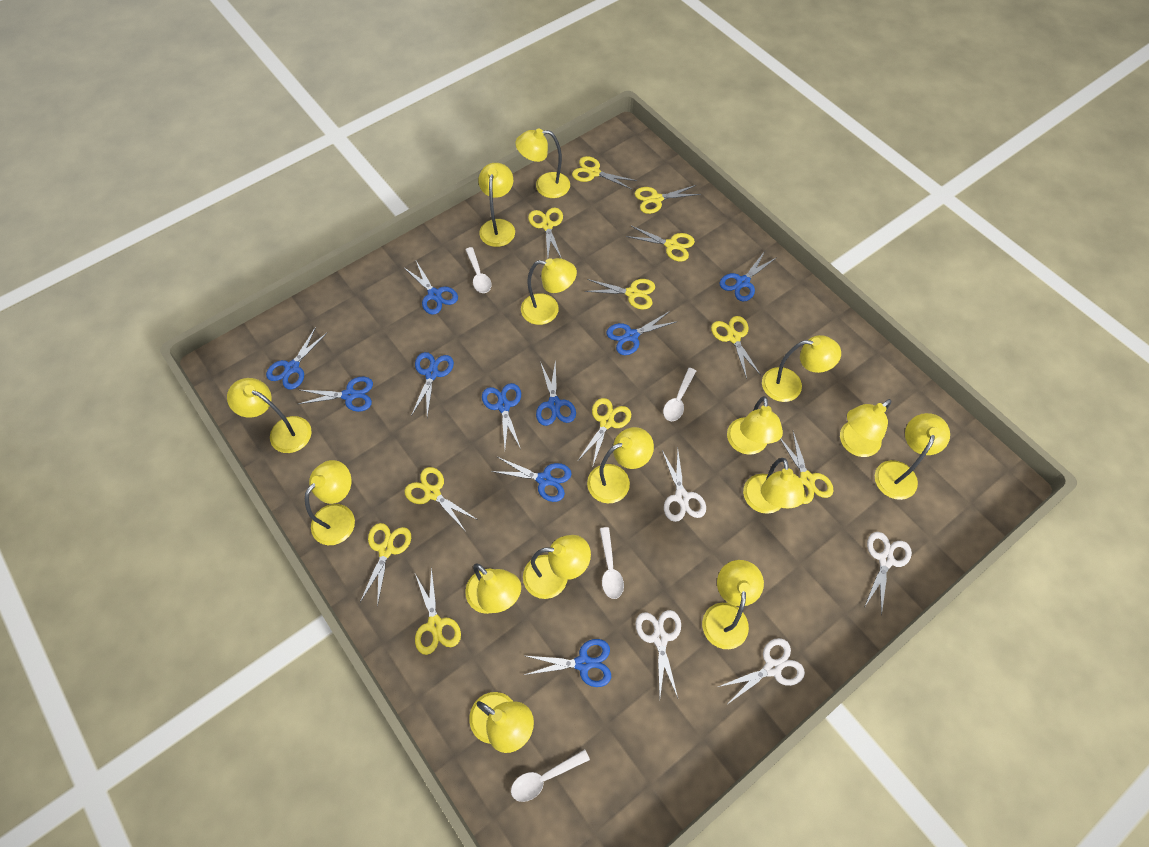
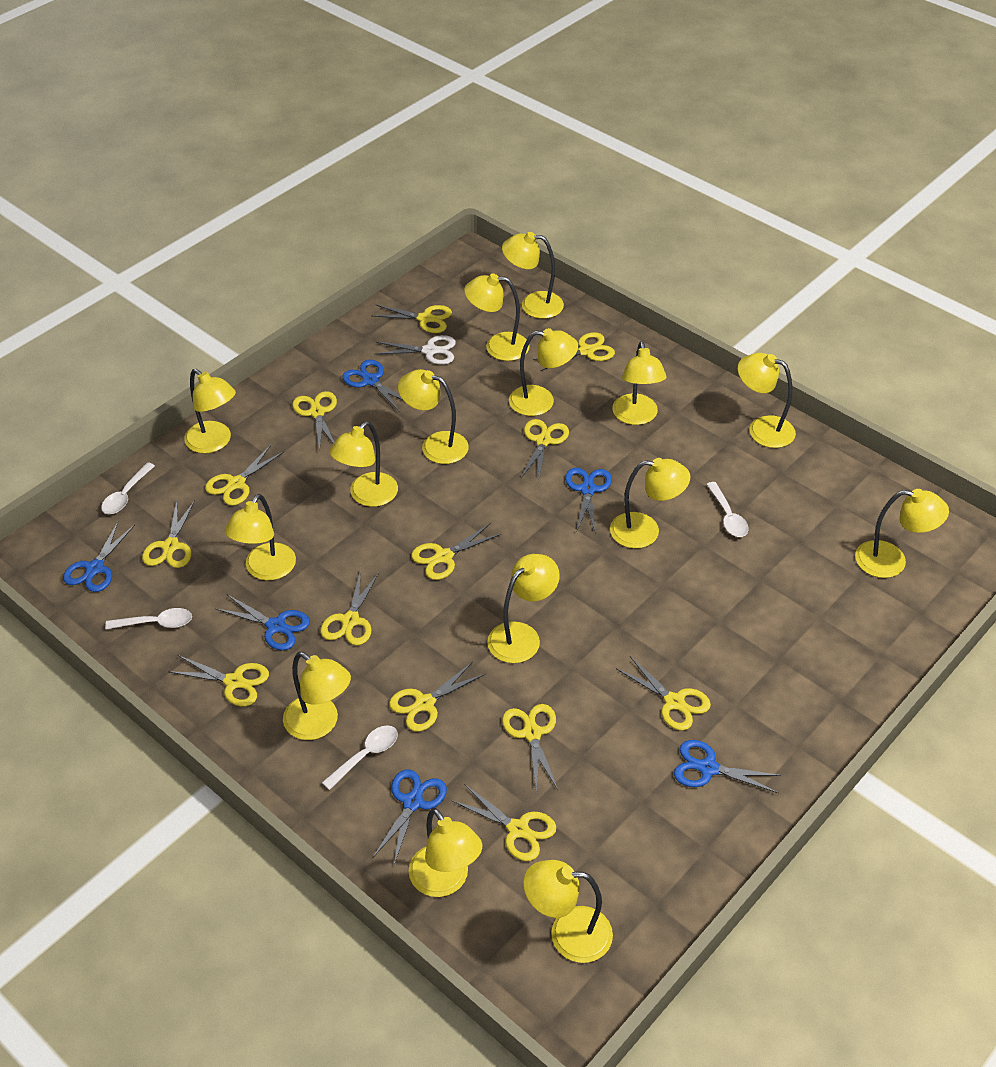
blue scissors: [266,327,328,389] [299,377,373,412] [404,261,458,315] [411,352,454,417] [482,383,521,449] [491,457,572,502] [524,639,611,687] [536,359,576,426] [607,311,678,355] [720,251,777,301] = 10 -> [63,522,135,592] [216,594,310,650] [342,360,404,412] [373,769,447,865] [565,468,612,534] [674,740,782,793] = 6
white scissors: [635,610,681,698] [662,450,706,522] [718,638,805,704] [864,532,912,615] = 4 -> [375,335,456,365] = 1
yellow scissors: [360,523,411,606] [405,467,478,532] [415,567,461,655] [528,208,563,259] [572,156,637,189] [579,398,631,468] [584,279,655,309] [626,226,695,262] [635,185,701,214] [711,316,761,379] [780,432,834,504] = 11 -> [142,500,195,568] [168,655,269,706] [205,445,284,506] [292,391,337,452] [321,569,379,645] [372,304,452,333] [389,662,485,732] [411,524,501,580] [451,784,556,861] [502,704,558,791] [521,419,569,479] [533,332,615,371] [616,656,711,730] = 13

